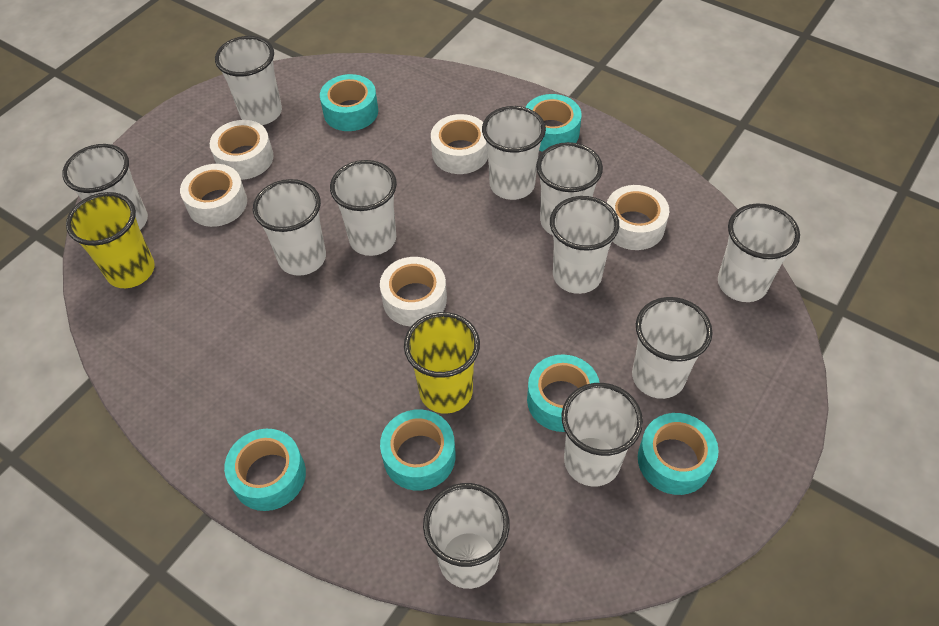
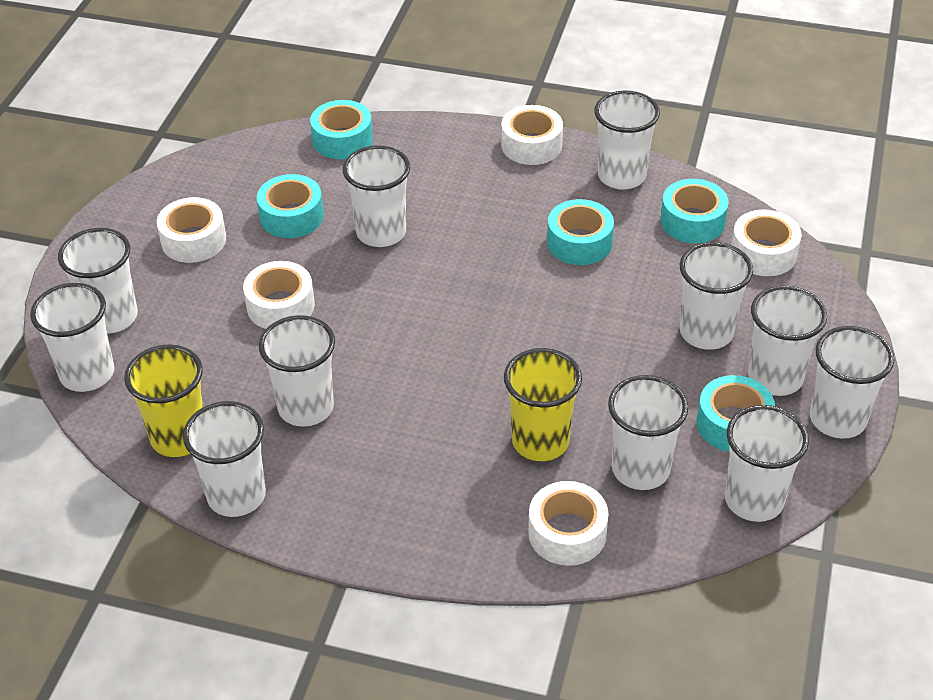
turquoise tape: [224,429,306,511] [320,74,378,131] [380,409,456,491] [525,94,581,152] [527,354,600,432] [638,413,719,495] = 6 -> [257,174,324,238] [310,100,373,159] [547,199,614,265] [661,179,729,243] [697,375,775,452] = 5

